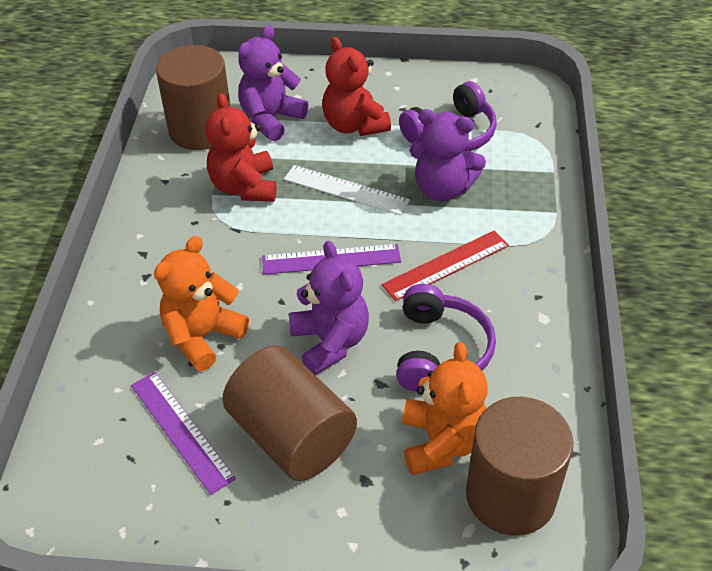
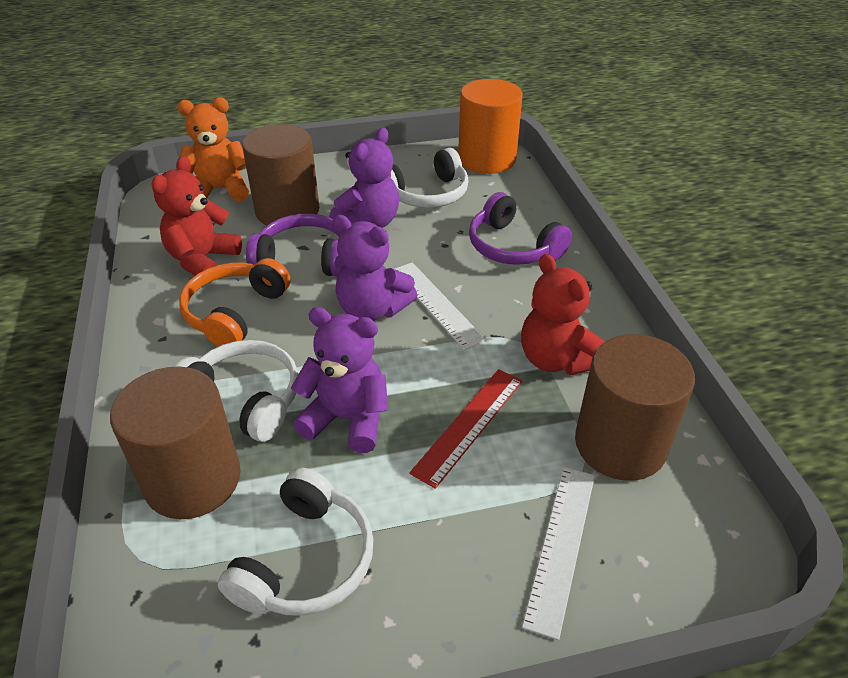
orange cylinder: none = 0 -> [458,79,523,174] = 1
orange headphones: none = 0 -> [179,258,290,347] = 1
orange teddy bear: [154,236,249,371] [402,342,488,475] = 2 -> [177,97,249,202] = 1
purple ruler: [131,372,236,495] [262,244,401,275] = 2 -> none = 0
white headphones: none = 0 -> [174,340,299,442] [218,467,373,615] [390,148,469,208] = 3
white ruler: [284,165,410,215] = 1 -> [395,262,486,350] [522,467,595,640] = 2

